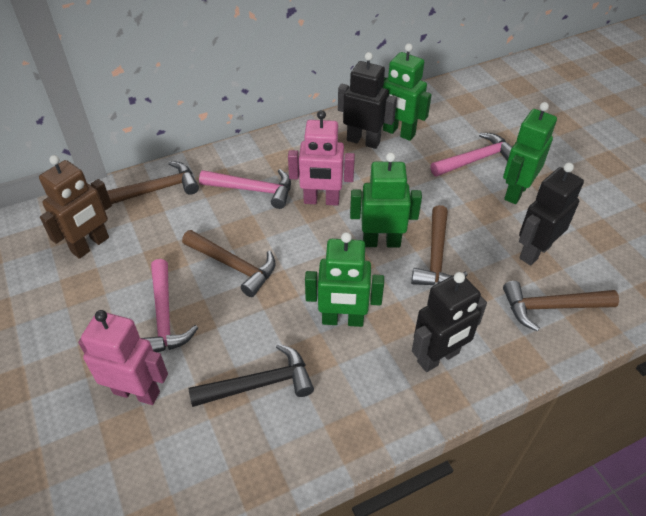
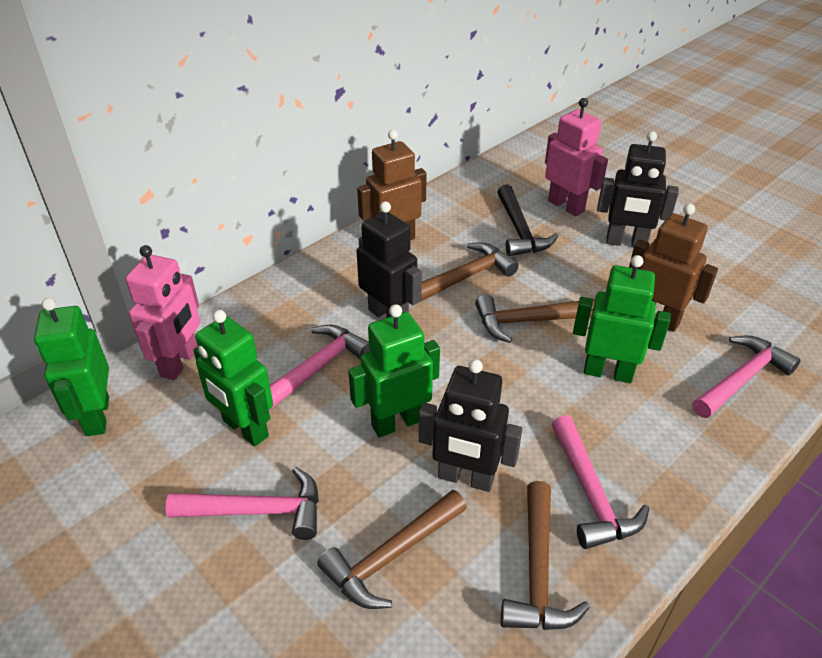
brown robot: [39,155,112,259] = 1 -> [357,130,427,240] [629,203,718,332] = 2
pink hammer: [142,259,198,352] [199,169,291,209] [430,133,512,176] = 3 -> [165,467,319,540] [269,325,370,411] [552,415,650,549] [693,336,801,418] = 4

